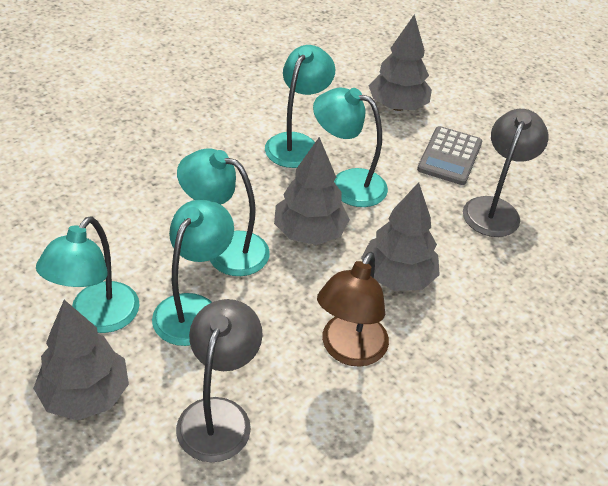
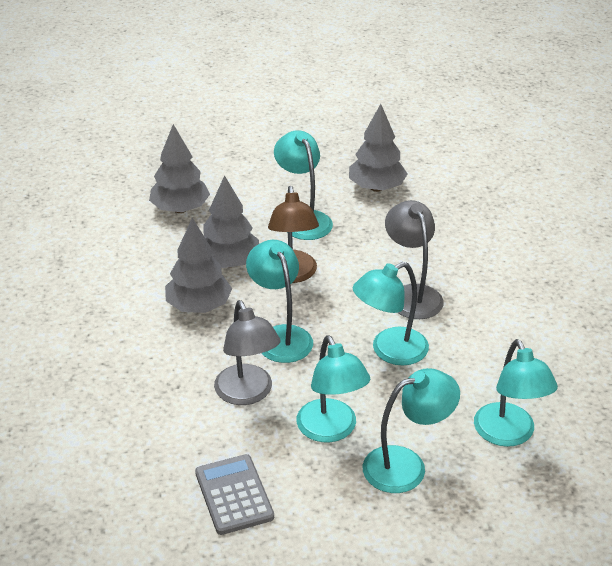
turquoise lamp: [36,216,140,333] [152,200,234,346] [177,148,270,276] [265,45,335,168] [313,88,388,207] = 5 -> [246,240,313,363] [274,130,333,240] [296,335,371,442] [353,262,429,365] [363,368,460,493] [474,339,558,447] = 6

